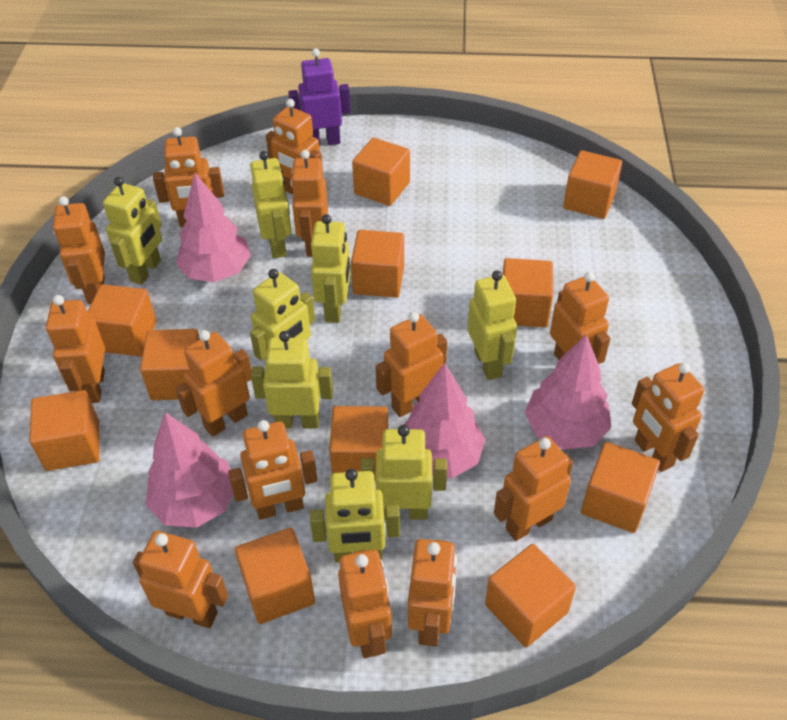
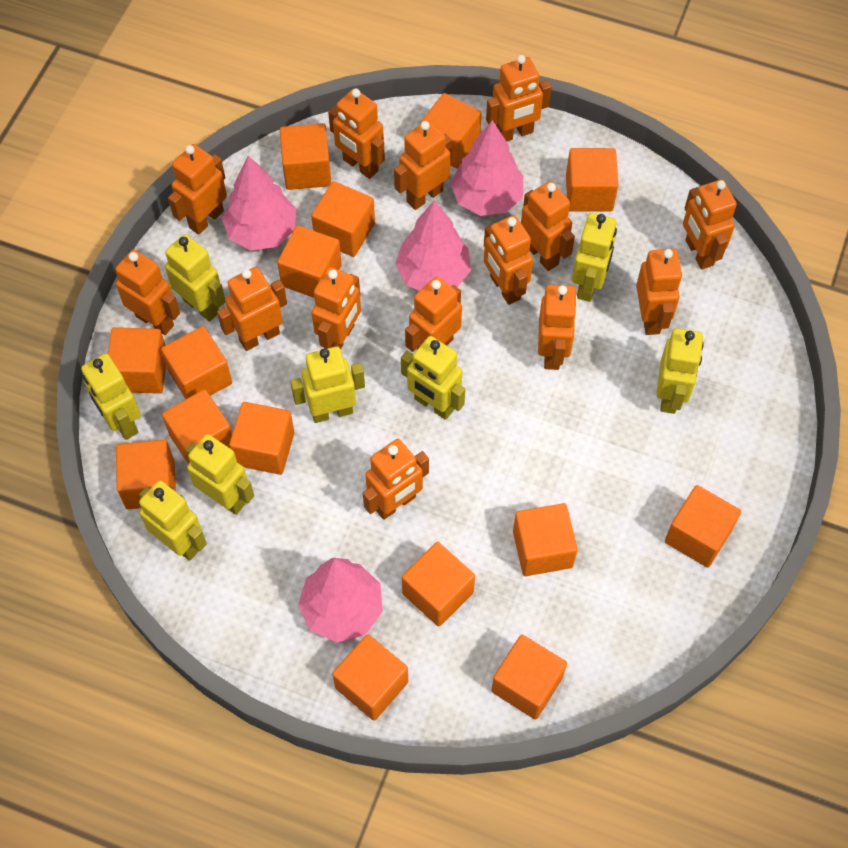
orange cube: [29,390,100,471] [87,284,157,356] [140,329,200,400] [235,528,315,624] [329,406,389,475] [351,230,404,298] [352,137,410,206] [485,544,576,647] [502,258,553,328] [563,150,622,219] [581,442,660,533] = 11 -> [108,327,166,394] [116,440,176,509] [161,326,232,399] [162,389,232,464] [229,402,294,475] [277,226,342,298] [280,123,331,190] [311,181,375,257] [332,634,408,721] [402,542,475,627] [420,93,482,168] [491,635,567,719] [513,503,578,576] [566,148,618,212] [665,485,741,568] = 15
purple robot: [288,48,351,146] = 1 -> none = 0

